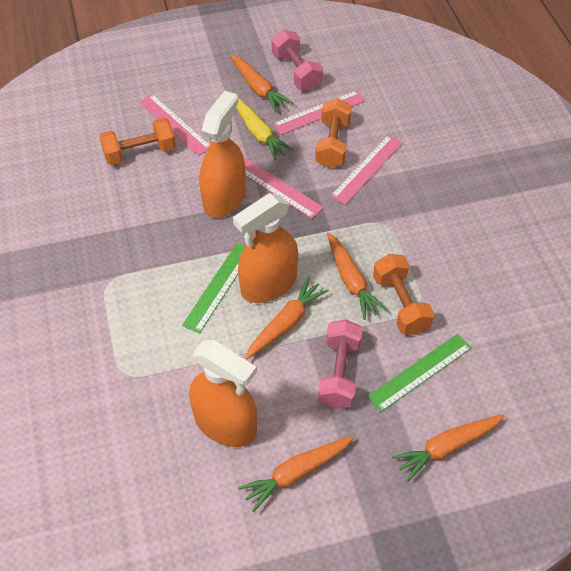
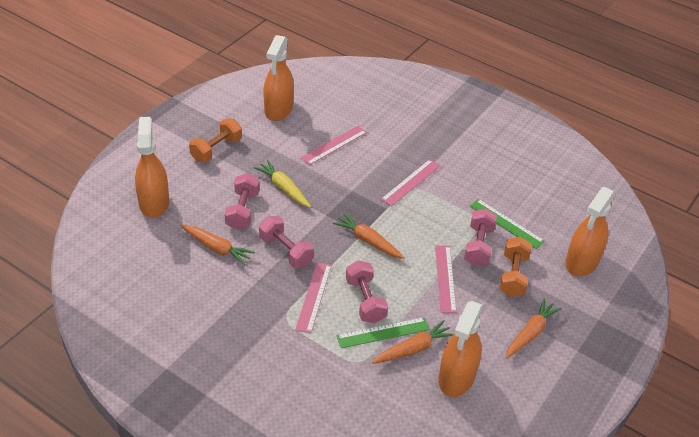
orange carrot: [230,55,293,112] [238,436,354,512] [245,277,329,360] [327,232,387,320] [392,414,504,481] = 5 -> [180,225,255,265] [333,213,405,259] [372,320,454,364] [506,298,562,359] = 4
orange dumbbell: [99,118,176,165] [315,98,352,168] [373,254,434,335] = 3 -> [189,119,242,162] [500,237,532,297] = 2
orange spray bottle: [189,340,257,447] [199,91,246,218] [233,193,298,303] = 3 -> [135,117,169,218] [263,35,294,121] [439,301,483,397] [565,187,615,276] = 4
pink dumbbell: [272,30,323,91] [318,320,363,409] = 2 -> [225,173,260,230] [259,216,314,268] [346,260,388,323] [464,209,497,266] = 4

